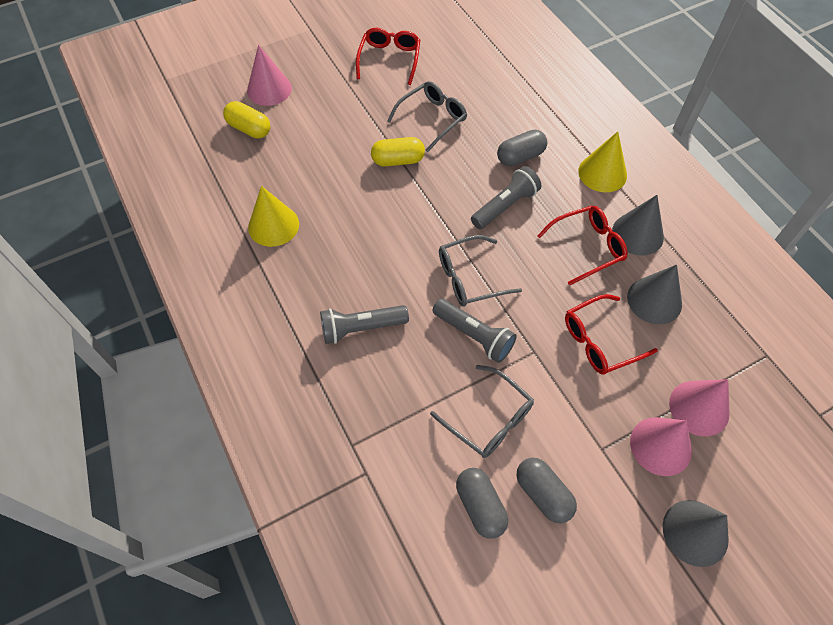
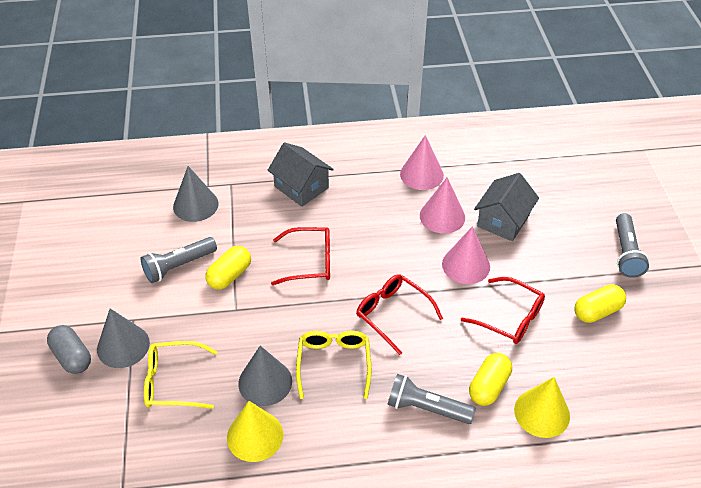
grey capsule: [456,468,508,539] [497,130,547,166] [517,458,577,523] = 3 -> [47,325,91,374] = 1
grey glasses: [387,81,467,152] [430,365,534,458] [439,235,522,306] = 3 -> none = 0
grey house: none = 0 -> [268,142,334,207] [474,173,539,241] = 2
yellow capsule: [223,101,270,138] [371,137,425,167] = 2 -> [205,246,251,290] [469,353,512,406] [574,284,626,323] = 3
yellow glasses: none = 0 -> [144,341,218,409] [296,331,371,399] = 2

